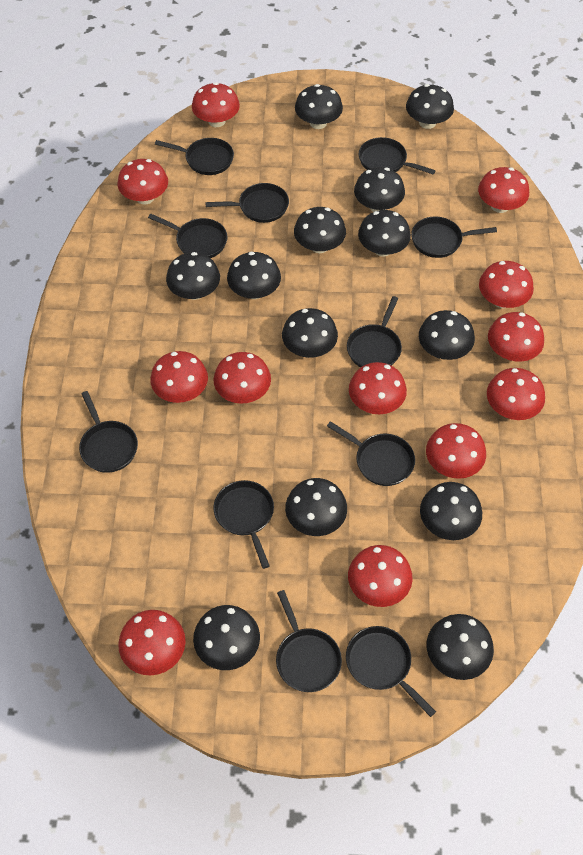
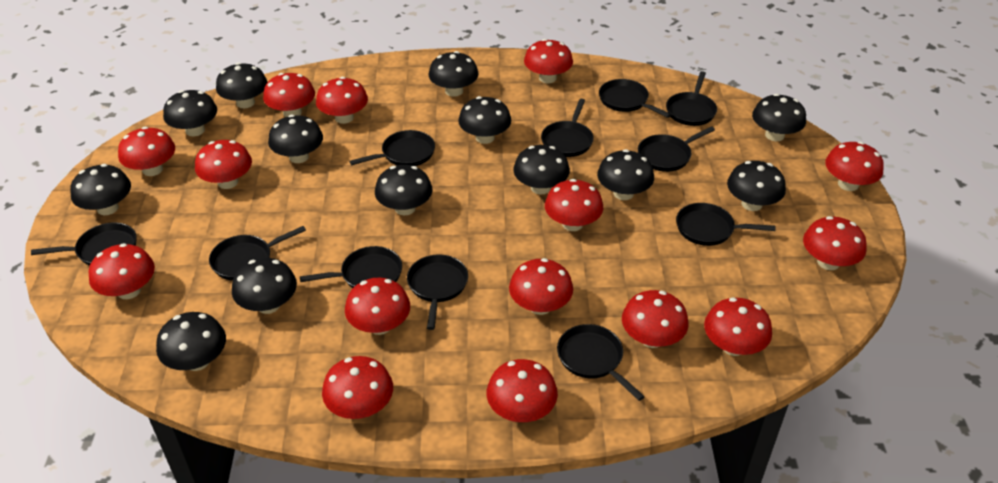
red mushroom: [118,159,168,204] [118,610,186,675] [150,351,208,403] [192,82,240,127] [214,352,271,404] [348,545,413,607] [349,362,407,414] [426,423,486,479] [478,167,529,213] [479,261,534,308] [487,368,545,420] [488,312,544,362] = 12 -> [89,243,155,299] [118,127,175,176] [195,140,252,189] [263,73,315,117] [316,77,368,124] [322,356,393,419] [345,278,410,335] [487,359,558,422] [509,258,573,315] [524,39,573,83] [545,179,603,231] [622,290,689,348] [704,297,772,356] [803,216,867,270] [825,141,884,191] = 15

